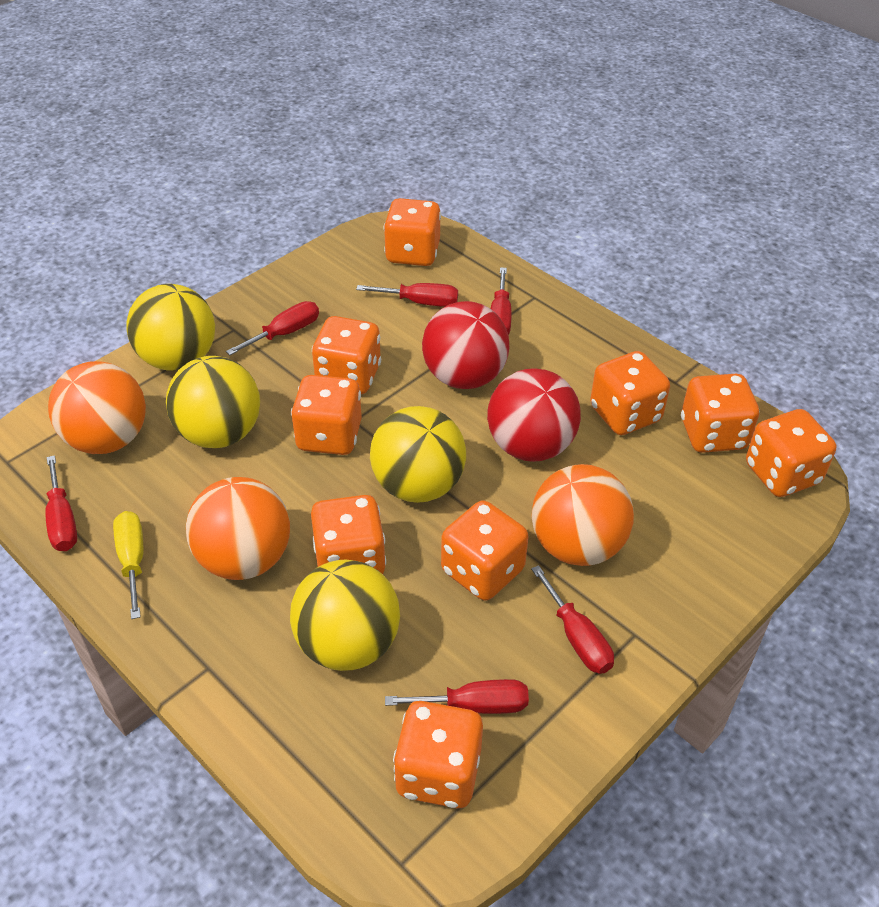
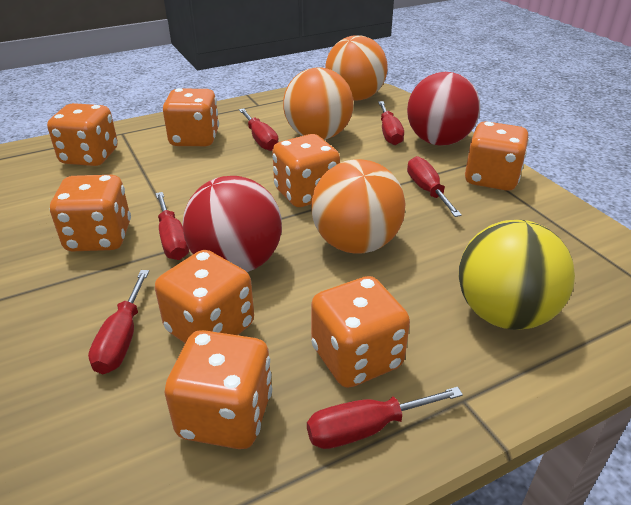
orange dice: [291,375,362,455] [311,495,386,574] [312,316,381,394] [384,198,441,266] [393,701,483,808] [441,500,528,601] [590,351,670,435] [681,374,759,453] [746,409,836,497] = 9 -> [47,103,118,166] [50,175,131,251] [155,250,254,343] [163,88,219,146] [165,330,272,449] [272,134,340,207] [311,276,410,388] [465,121,529,191] = 8
yellow ball: [126,284,215,371] [166,356,260,448] [290,560,400,671] [370,406,466,503] = 4 -> [459,220,575,330] = 1
yellow screwdriver: [113,511,143,619] = 1 -> none = 0

